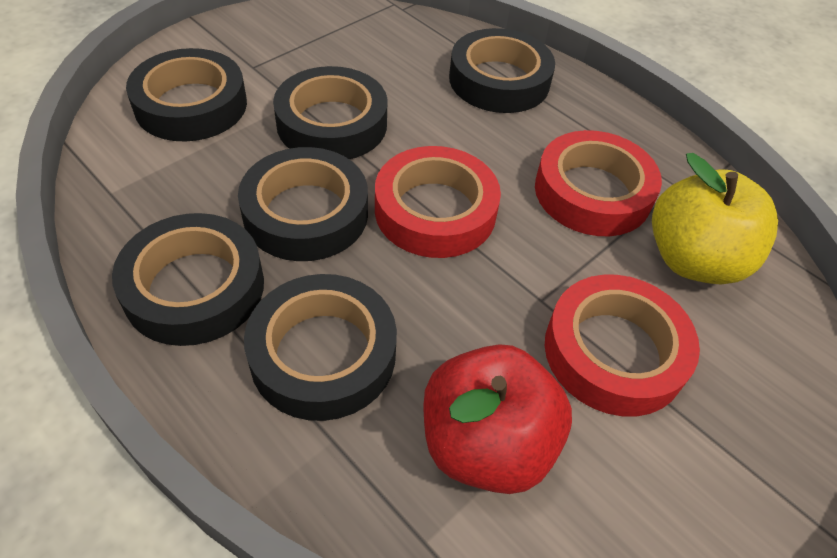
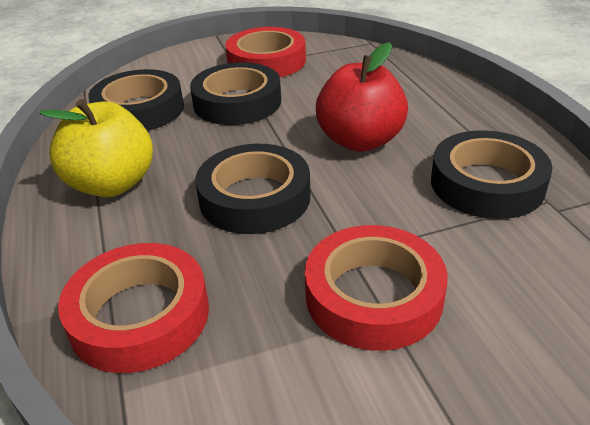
black tape: [112,213,264,346] [126,48,247,141] [238,147,368,261] [244,274,397,421] [273,66,388,159] [449,28,555,113] = 6 -> [88,69,184,131] [190,62,281,125] [195,144,311,234] [431,130,553,219] = 4

